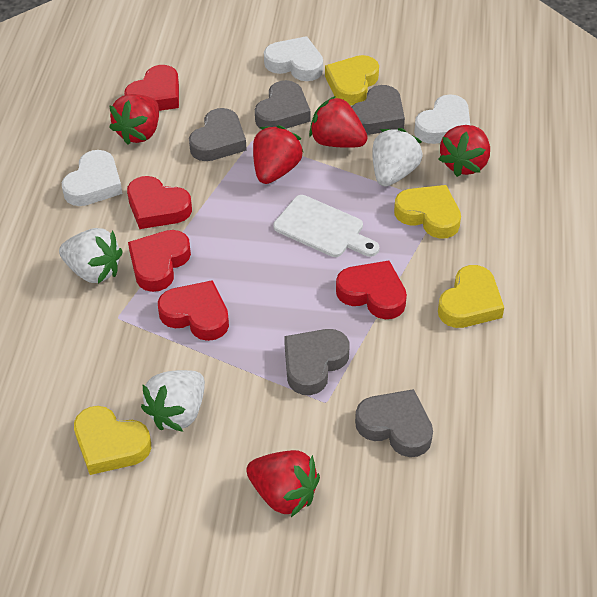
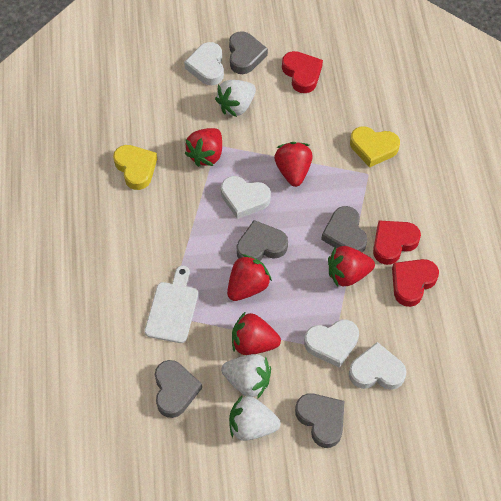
red heart: [124,65,179,111] [127,176,192,229] [128,230,191,292] [158,280,229,341] [336,260,407,319] = 5 -> [282,51,323,93] [373,221,421,265] [392,259,439,307] = 3
white heart: [62,150,123,206] [264,36,323,81] [414,94,470,144] = 3 -> [184,42,224,85] [221,176,271,219] [304,320,359,368] [349,342,406,390] = 4
yellow heart: [74,406,151,475] [325,55,379,105] [394,185,461,239] [438,265,504,328] = 4 -> [113,145,157,190] [350,127,400,168] = 2

